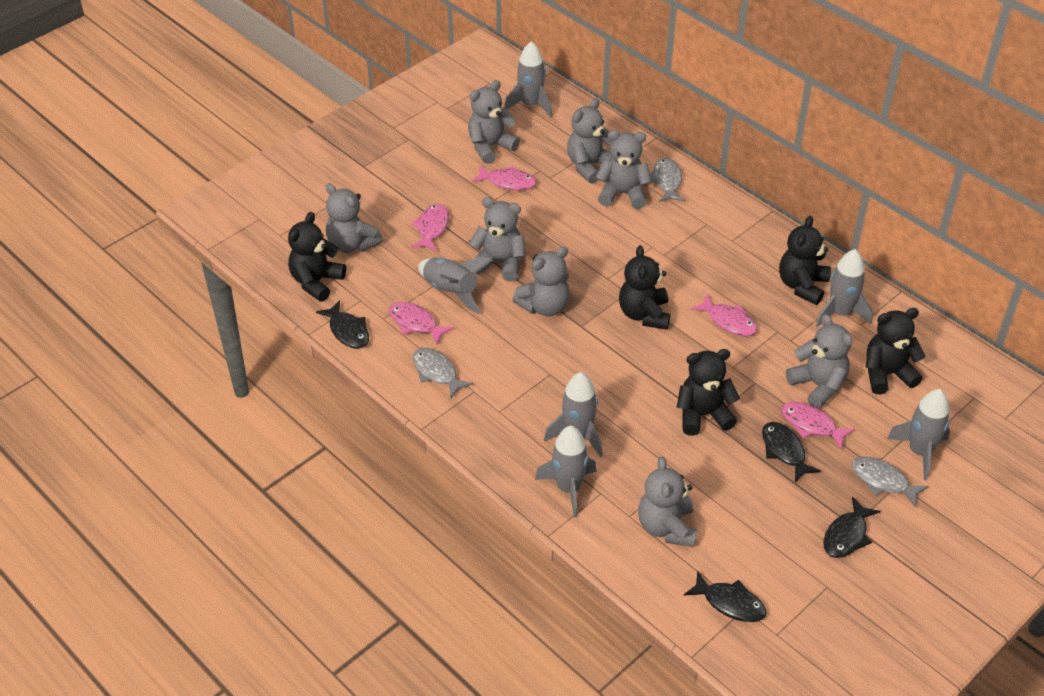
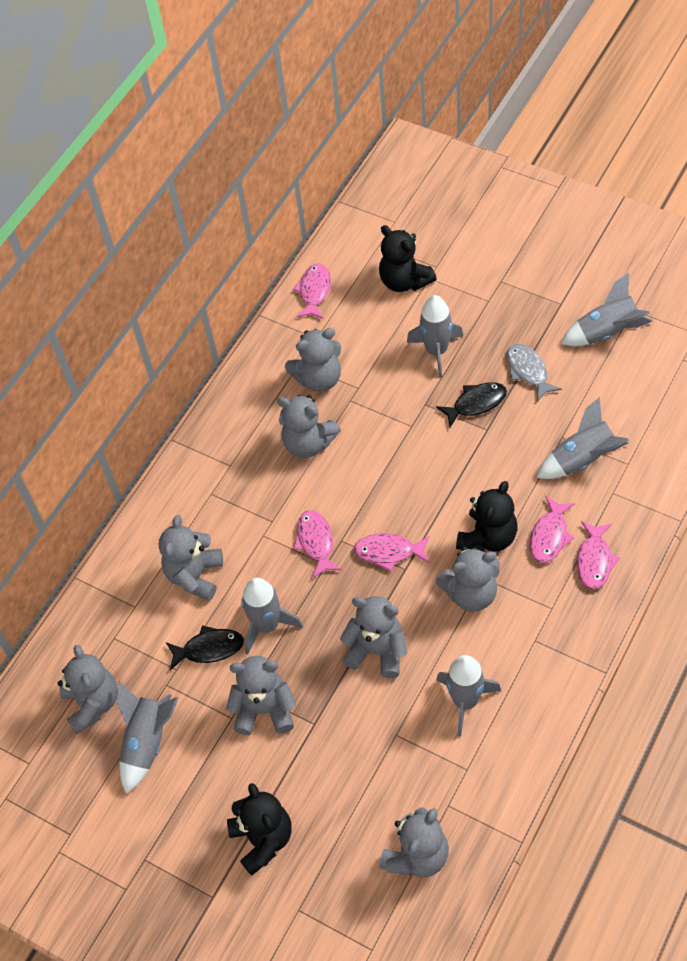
black fish: [316,300,369,349] [684,571,767,622] [762,422,821,482] [823,497,880,558] = 4 -> [166,625,244,671] [436,382,507,428] = 2
black teddy bear: [288,212,346,302] [619,245,670,330] [677,349,740,436] [779,216,831,305] [866,308,926,394] = 5 -> [227,783,292,875] [379,225,437,292] [456,481,517,552] = 3
grey fish: [412,348,473,398] [650,158,685,202] [851,457,929,507] = 3 -> [507,344,562,402] = 1

